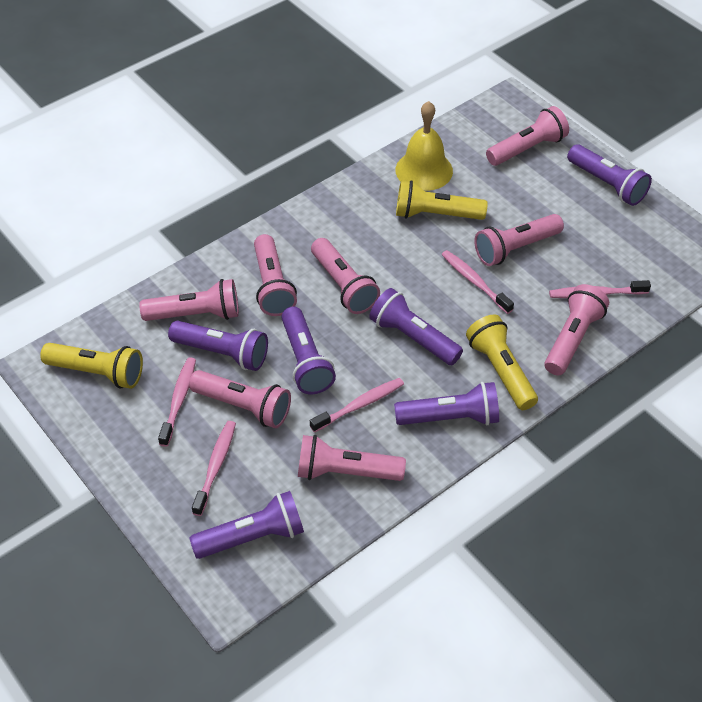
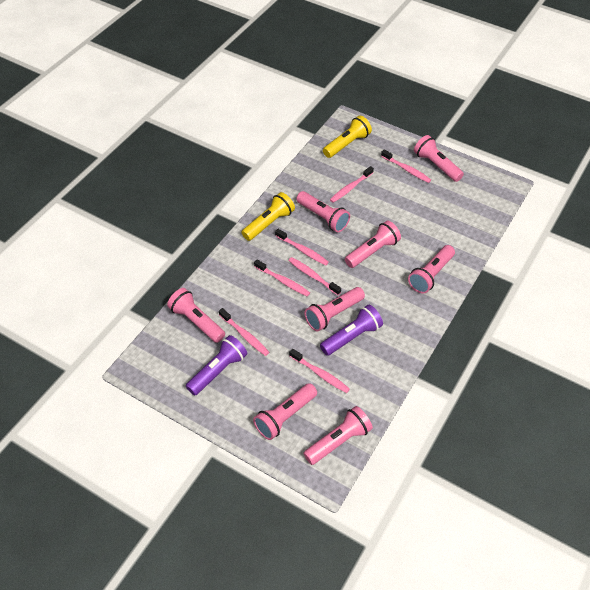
pink toothbrush: [158,357,196,447] [192,421,236,516] [310,378,404,433] [441,250,514,314] [549,280,651,298] = 5 -> [219,308,269,356] [254,260,310,297] [275,229,329,266] [288,257,341,295] [289,348,350,393] [330,166,374,203] [381,149,431,183] = 7
purple flashlight: [168,321,268,371] [189,491,304,559] [281,306,336,394] [369,288,463,365] [394,382,499,426] [567,144,652,206] = 6 -> [186,335,247,396] [320,305,383,356] = 2
yellow bell: [396,101,453,191] = 1 -> none = 0
yellow flashlight: [40,343,143,389] [396,180,488,220] [466,315,538,410] = 3 -> [242,192,295,241] [323,116,372,158] = 2

